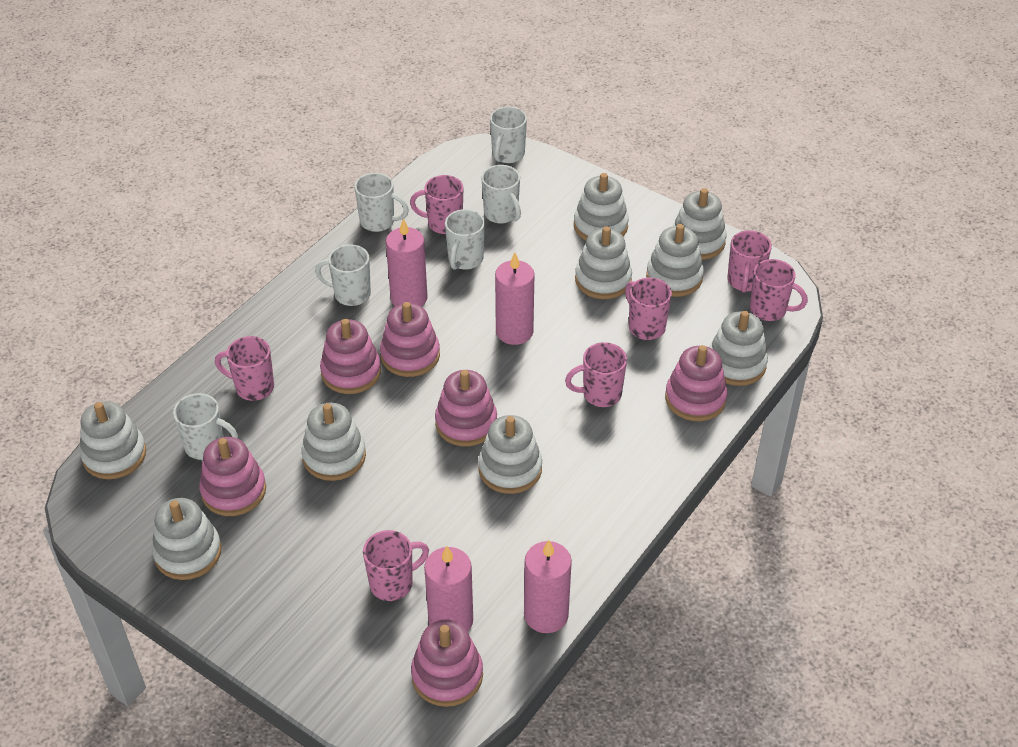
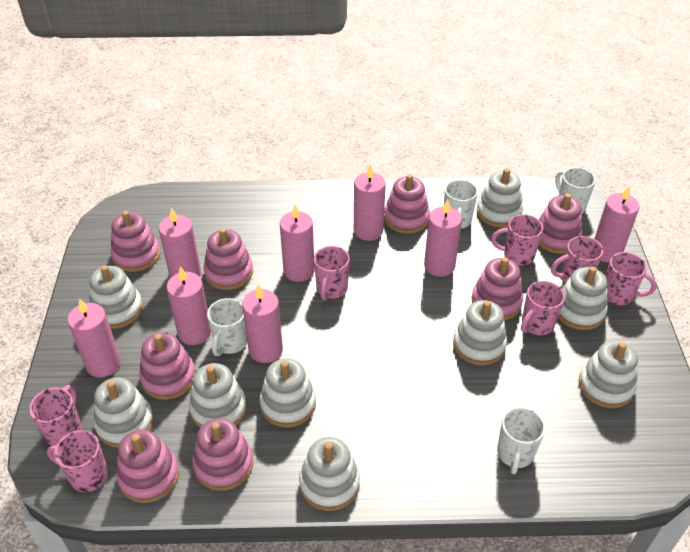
pink candle: [386,219,427,307] [424,546,473,632] [495,253,534,345] [524,540,572,633] = 4 -> [67,298,121,377] [159,208,201,278] [166,266,211,345] [242,284,283,363] [280,205,315,282] [354,164,386,241] [424,200,462,277] [594,186,639,263] = 8
pink stacking toy: [199,437,266,516] [320,319,381,394] [380,302,440,377] [411,620,483,707] [435,370,497,446] [665,345,727,421] = 6 -> [110,211,160,272] [116,429,179,503] [139,332,196,400] [192,418,253,491] [204,228,253,290] [384,174,430,234] [472,257,523,320] [539,193,582,254] = 8
white mug: [173,393,238,460] [315,244,371,306] [354,173,409,232] [445,209,485,270] [482,165,521,223] [490,106,527,163] = 6 -> [207,298,247,356] [444,179,478,229] [497,407,545,474] [555,167,596,214] = 4

